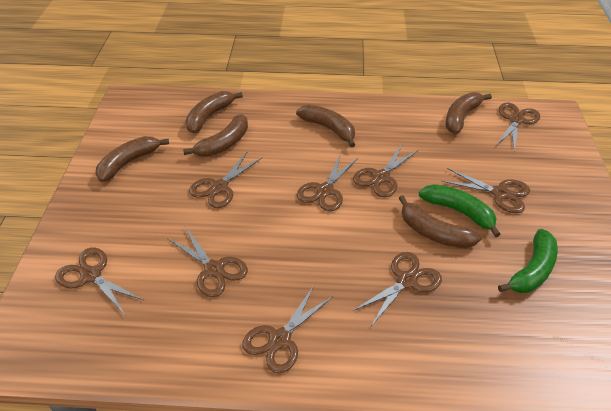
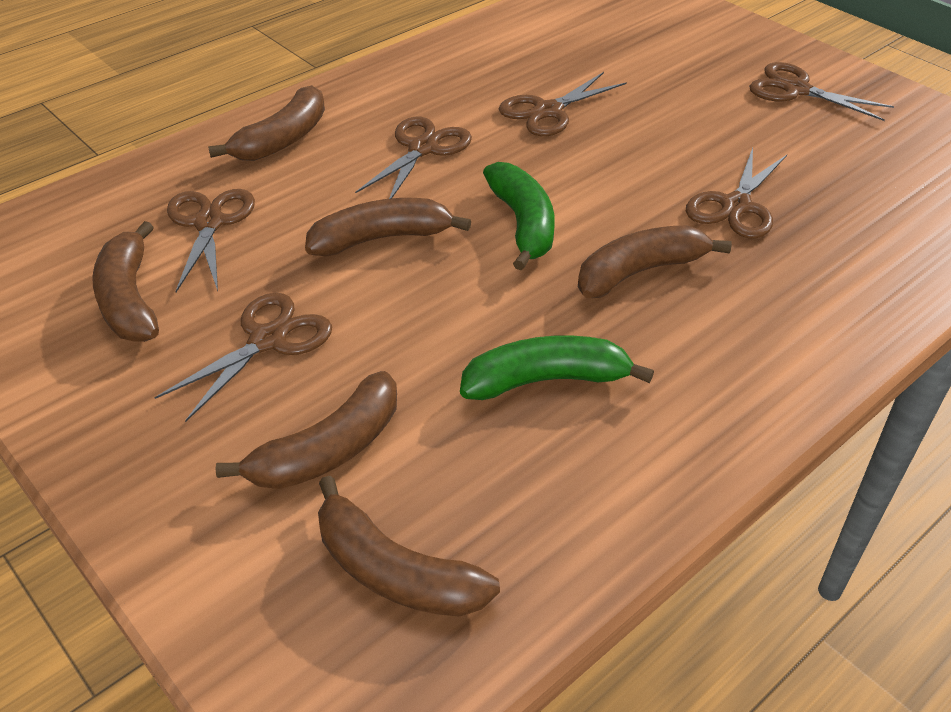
brown scissors: [55,247,145,316] [167,227,248,297] [189,151,262,208] [242,286,333,373] [297,153,358,212] [353,143,419,197] [353,252,442,326] [441,168,530,213] [496,103,540,152] = 9 -> [154,293,332,422] [167,189,255,292] [355,117,472,199] [499,72,627,136] [686,148,787,238] [749,62,894,121] = 6

